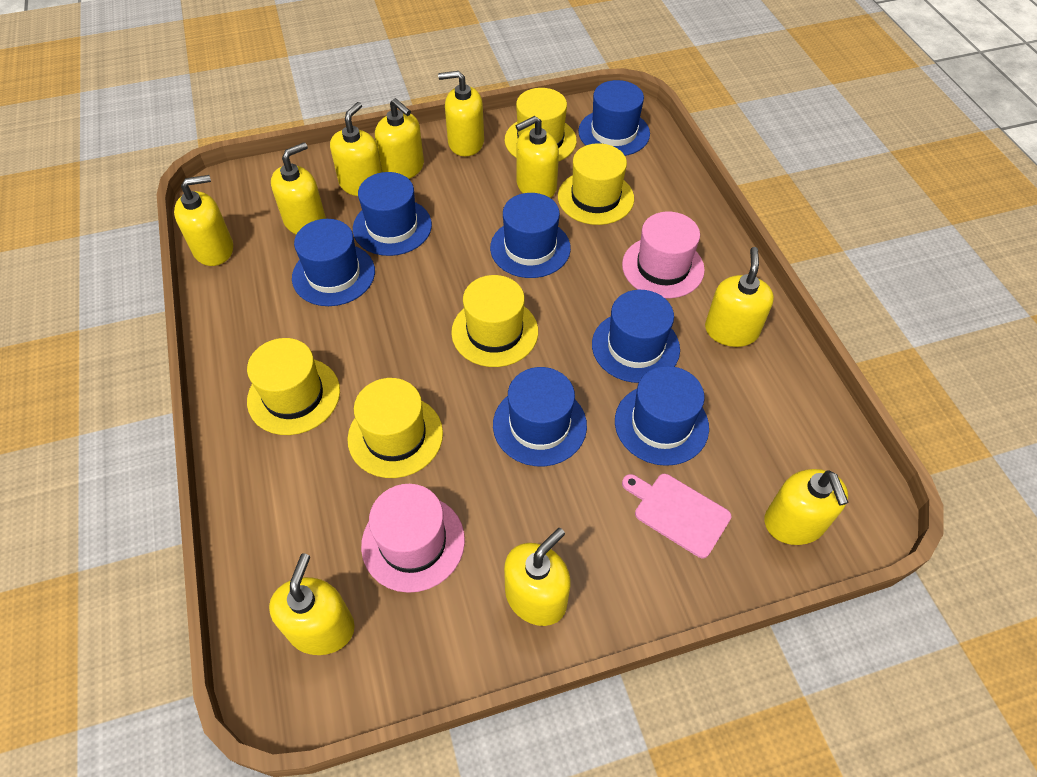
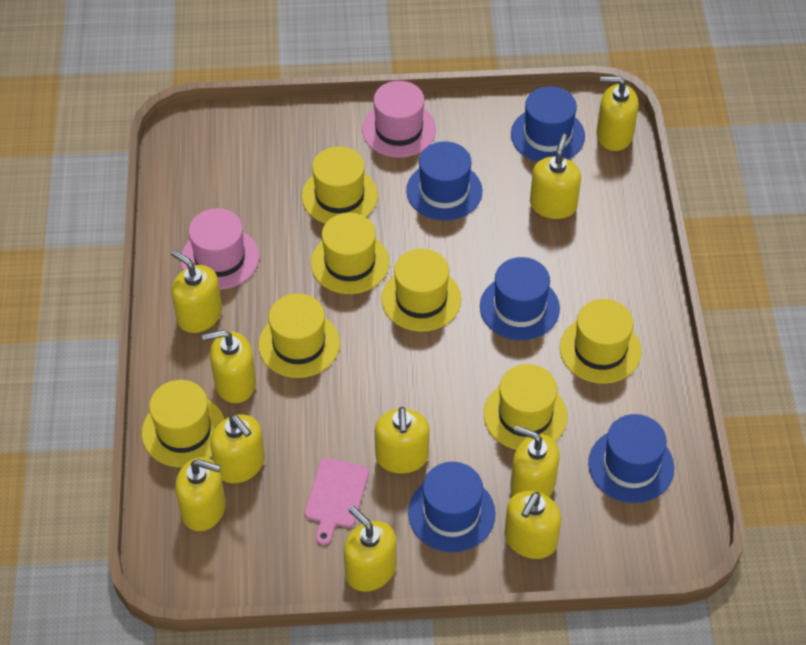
blue hat: [292,219,375,306] [353,172,432,256] [490,193,571,278] [493,367,587,466] [578,80,650,156] [592,290,680,383] [615,366,709,466] = 7 -> [406,141,482,221] [408,462,495,552] [480,257,560,340] [511,86,585,162] [588,414,674,503] = 5
yellow hat: [247,338,340,435] [348,378,443,478] [451,275,538,367] [505,88,577,162] [558,143,634,225] = 5 -> [142,380,225,467] [258,293,340,378] [302,146,378,224] [311,213,389,294] [381,249,461,332] [484,364,568,450] [560,299,642,384] = 7

